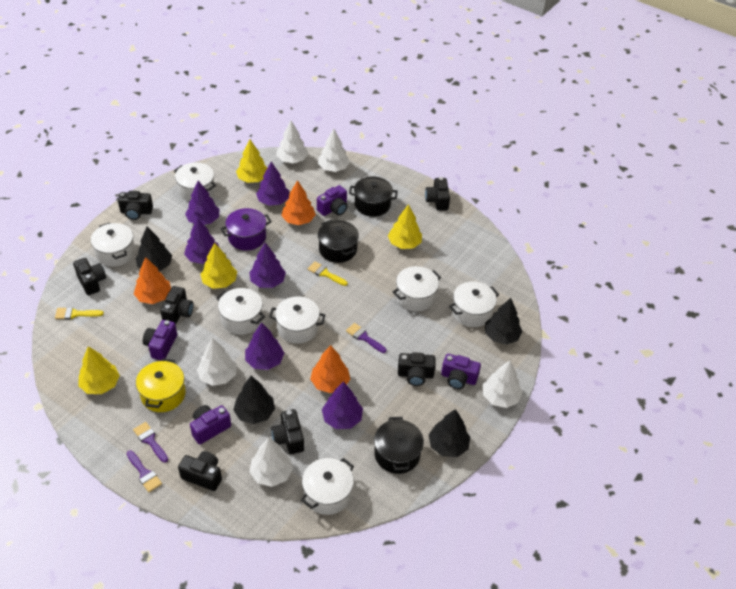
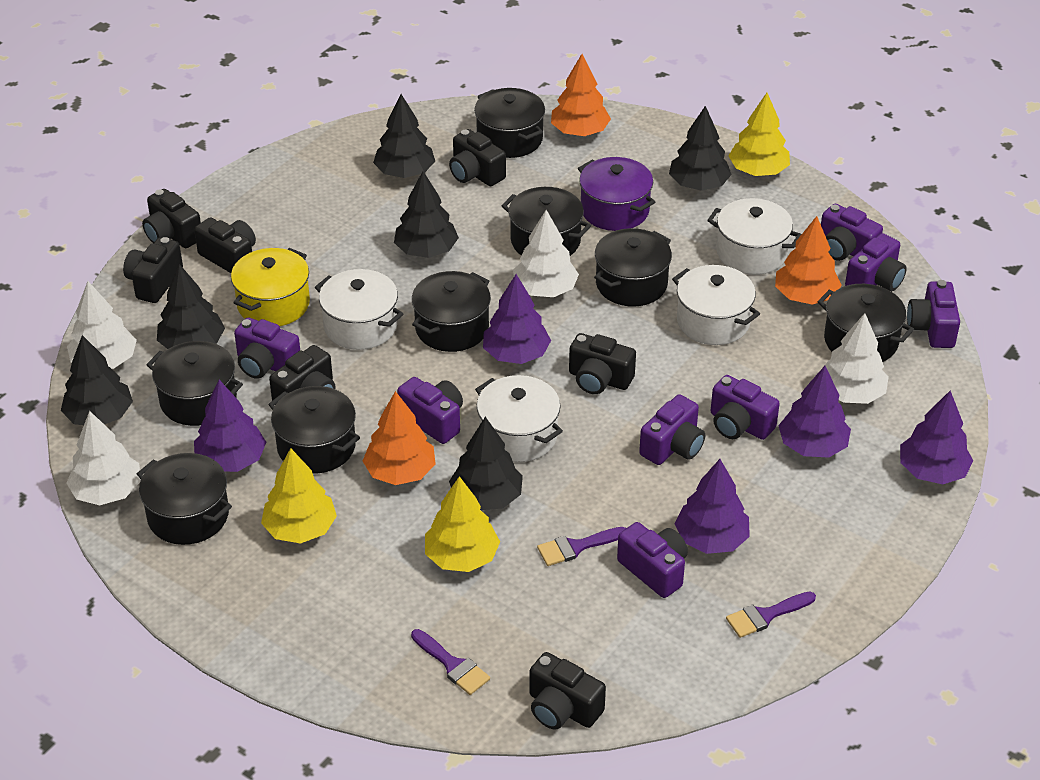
black pot: [318,220,359,263] [349,176,398,217] [374,417,424,474] = 3 -> [137,453,232,545] [146,341,243,426] [268,386,360,474] [412,271,491,352] [474,88,545,158] [502,187,591,256] [594,228,672,307] [818,284,914,362] = 8
black tree: [136,226,172,271] [233,376,275,424] [429,409,470,457] [485,298,523,345] = 4 -> [61,335,133,425] [157,264,225,349] [373,94,435,178] [394,171,459,258] [449,417,523,510] [669,106,732,191] = 6
purple camera: [143,320,177,360] [190,405,231,445] [317,185,348,216] [441,354,481,389] = 4 -> [234,318,300,379] [397,377,463,444] [617,522,688,598] [639,394,705,465] [711,375,780,440] [821,204,883,261] [845,233,907,291] [907,280,960,348] = 8
purple tree: [184,218,219,264] [185,181,220,225] [245,322,284,370] [249,242,286,288] [256,162,289,206] [322,381,363,429] = 6 -> [194,380,266,472] [483,274,551,364] [674,459,750,554] [778,366,851,458] [900,391,973,484] = 5
white pot: [91,222,135,266] [174,162,216,201] [216,288,265,335] [269,296,325,344] [301,458,354,515] [393,266,441,311] [449,282,499,327] = 7 -> [315,269,403,350] [475,375,563,462] [672,265,760,345] [707,198,802,275] = 4
white tree: [197,338,237,386] [250,437,293,487] [276,121,308,163] [318,129,350,172] [483,360,523,408] = 5 -> [66,411,141,505] [67,281,137,369] [513,210,579,297] [825,313,889,404] = 4
yellow brush: [55,307,104,320] [308,261,348,286] = 2 -> none = 0
yellow tree: [78,346,120,394] [200,242,237,289] [236,140,267,183] [388,204,422,249] = 4 -> [261,448,337,543] [425,476,500,572] [729,93,790,176] = 3

